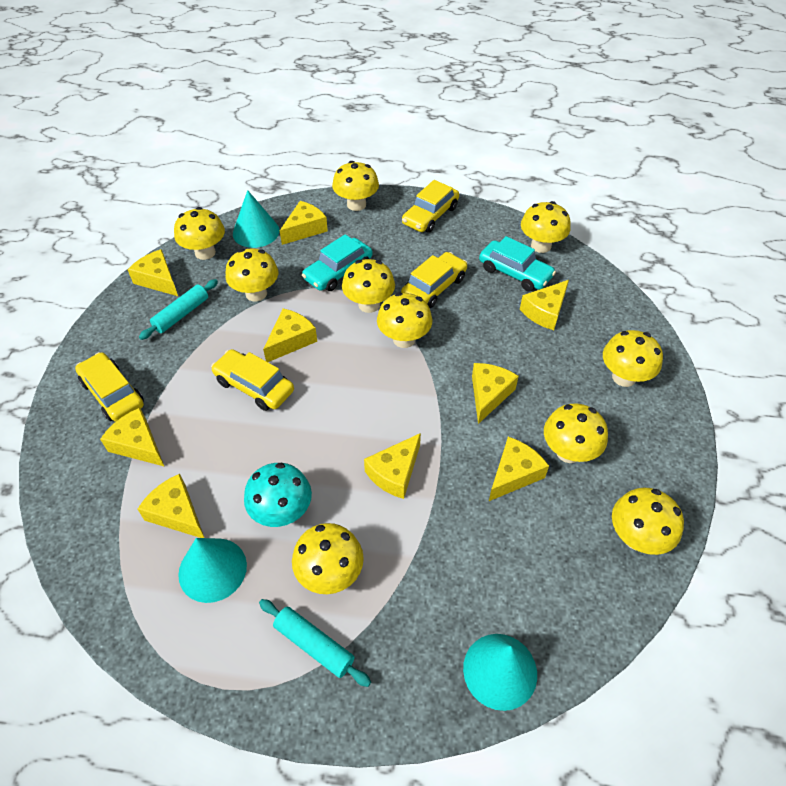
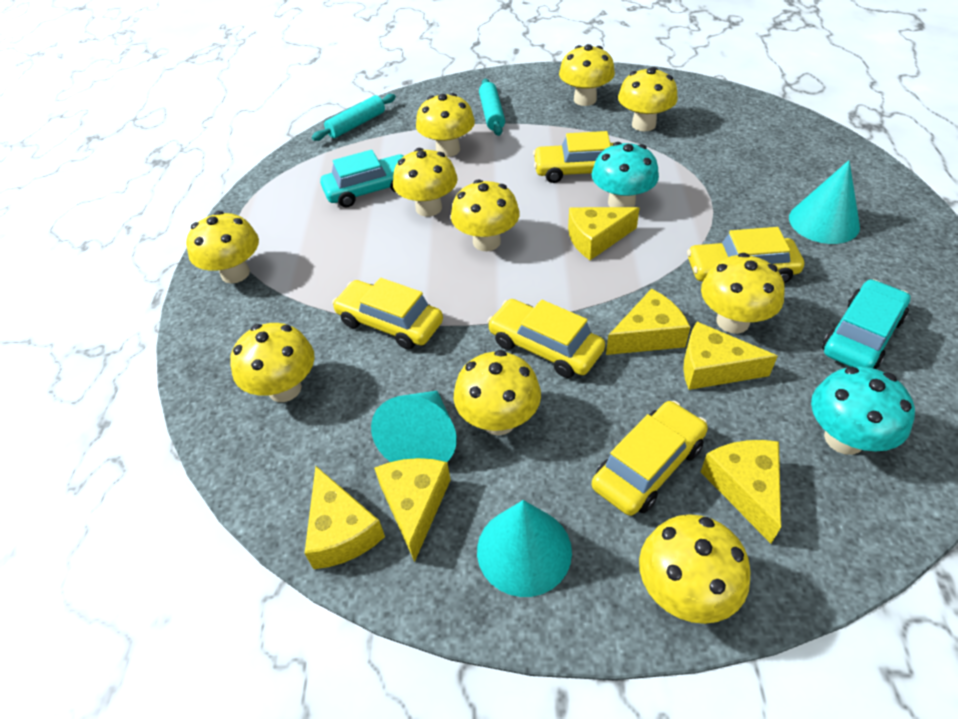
turquoise mushroom: [244,463,312,527] = 1 -> [592,142,659,207] [811,366,915,455] = 2
yellow car: [75,352,144,422] [211,349,294,411] [401,252,467,308] [402,180,459,233] = 4 -> [332,278,443,350] [487,299,605,378] [533,131,613,183] [592,401,708,516] [687,227,804,283] = 5
yellow cheese: [100,408,165,467] [127,249,178,296] [138,474,204,538] [263,308,317,362] [280,201,328,245] [364,433,421,499] [472,363,519,424] [489,437,549,501] [520,280,569,330] = 9 -> [304,466,385,569] [374,458,450,562] [568,207,640,260] [606,288,690,355] [684,322,778,390] [701,440,781,544] = 6

